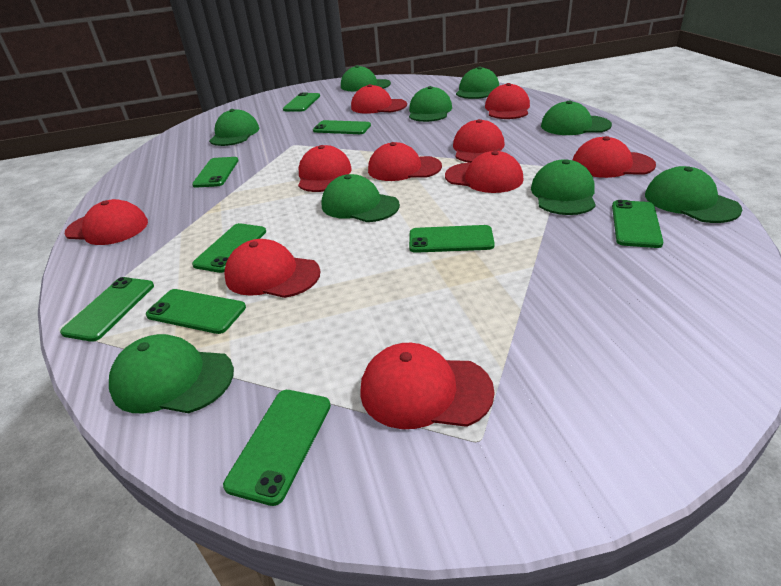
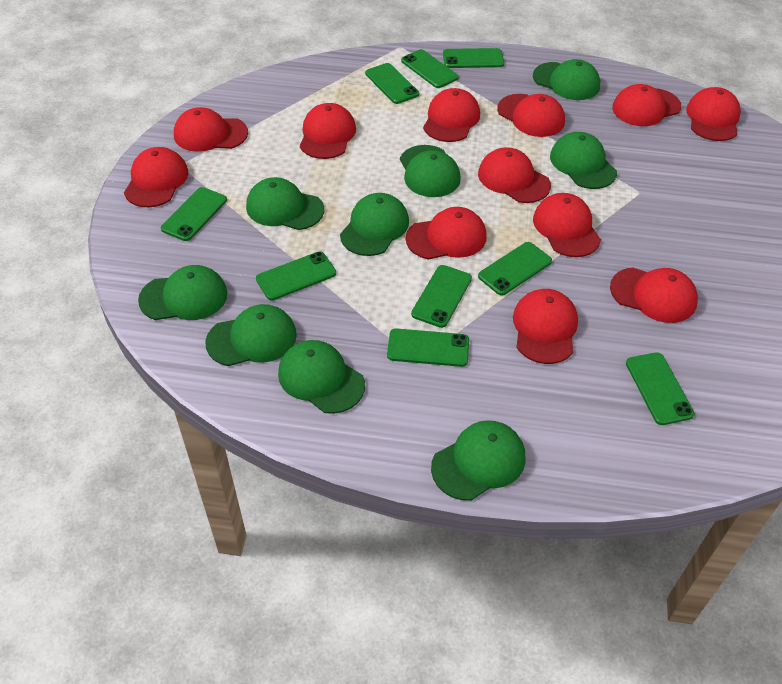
red cap: [65,199,148,245] [224,239,320,298] [298,145,352,192] [351,84,407,114] [360,343,495,429] [368,142,442,181] [445,151,524,193] [453,119,505,163] [485,83,530,119] [573,136,656,178] = 10 -> [124,147,188,207] [174,107,248,152] [300,103,356,159] [405,207,487,260] [423,88,480,142] [478,147,551,203] [497,94,565,137] [513,289,578,364] [533,193,601,257] [610,267,698,323] [612,84,681,126] [686,87,741,141] = 12

